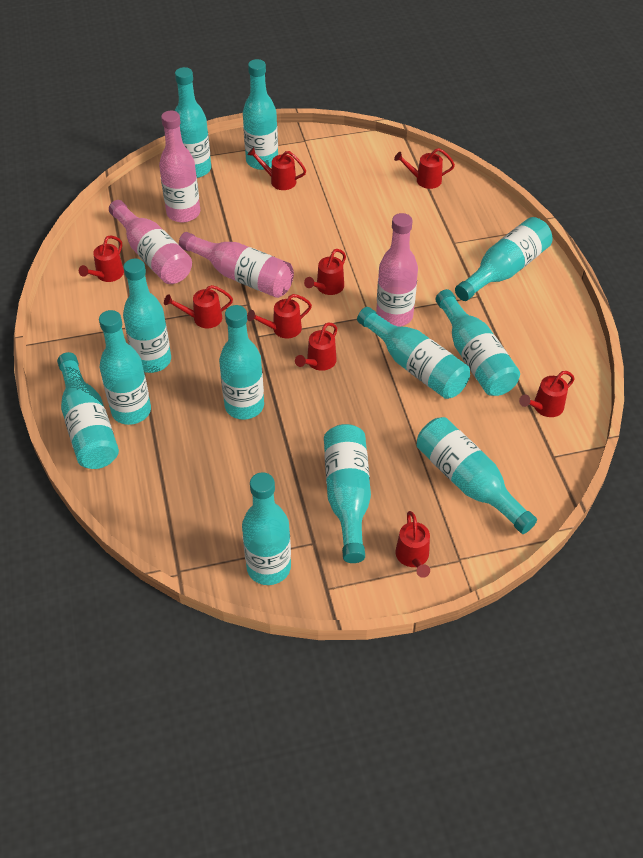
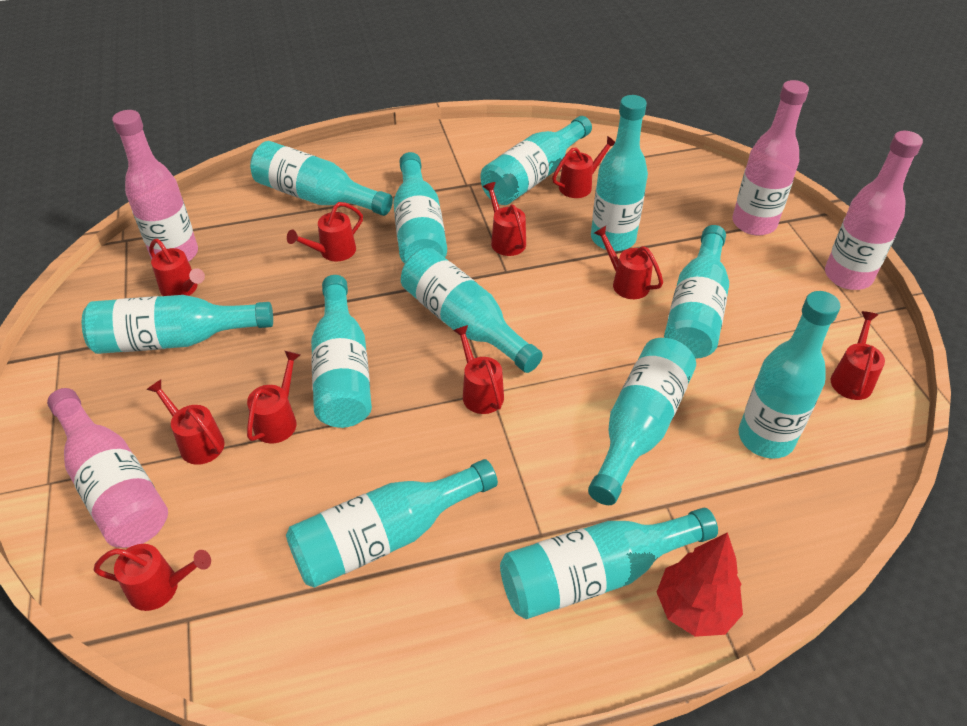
red tree: none = 0 -> [657,532,743,637] = 1
red watering can: [79,235,124,282] [164,285,233,328] [247,294,312,338] [248,147,306,190] [295,322,337,371] [304,249,346,295] [394,148,455,189] [395,511,430,578] [519,371,575,417] = 9 -> [94,544,211,611] [146,380,225,465] [149,239,205,296] [247,351,300,443] [287,202,363,261] [453,325,504,414] [483,182,526,256] [552,136,615,198] [594,226,663,299] [831,311,885,400] = 10

